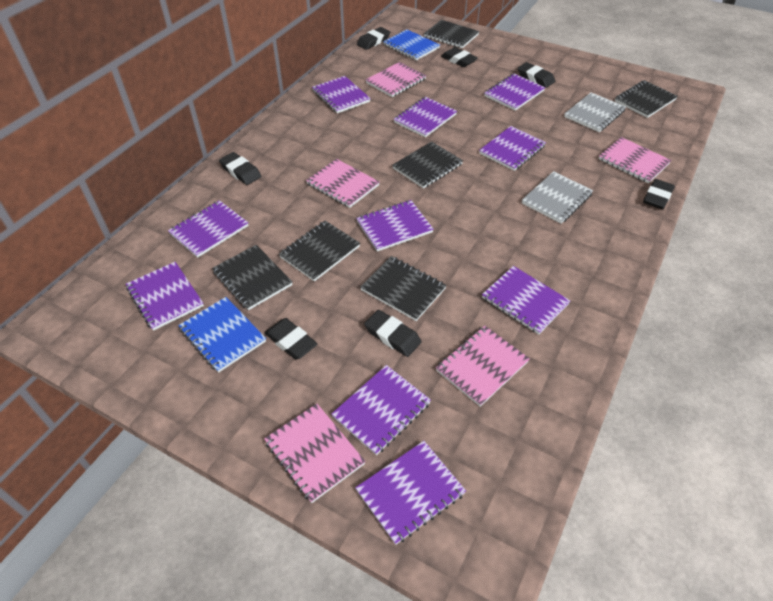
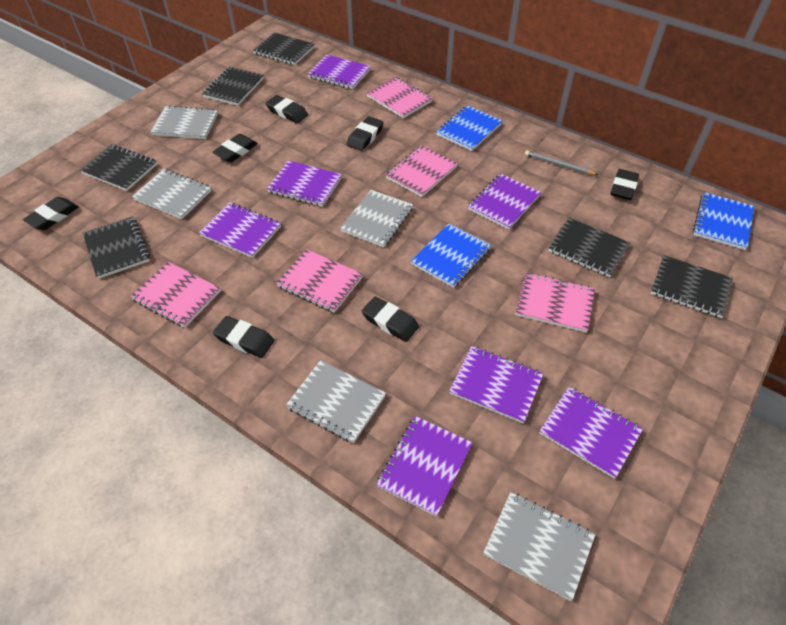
blue notebook: [178,297,266,373] [383,29,440,61] = 2 -> [411,223,491,288] [436,105,502,151] [693,192,754,250] = 3
grey notebook: [522,171,593,224] [564,92,626,132] = 2 -> [132,169,211,219] [151,105,218,139] [286,360,386,443] [340,190,413,247] [483,492,596,601] = 5
grey pencil: none = 0 -> [525,150,598,175] = 1
purple notebook: [126,262,204,331] [168,200,249,258] [312,76,371,113] [331,365,431,455] [355,441,466,545] [356,200,434,252] [393,97,457,137] [479,126,546,171] [482,266,570,335] [484,74,545,111] = 10 -> [199,202,281,258] [267,160,342,207] [308,55,371,89] [376,416,473,517] [449,346,544,423] [468,173,541,230] [540,387,643,479] = 7

